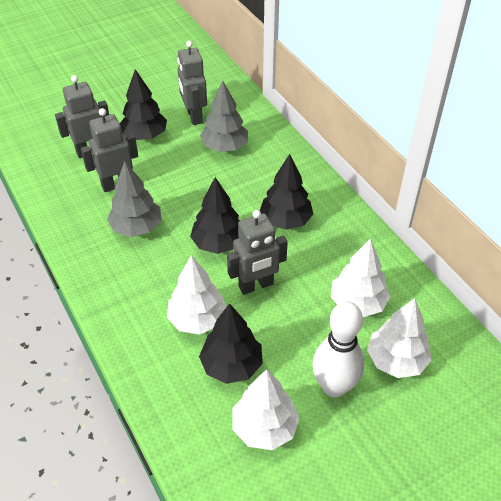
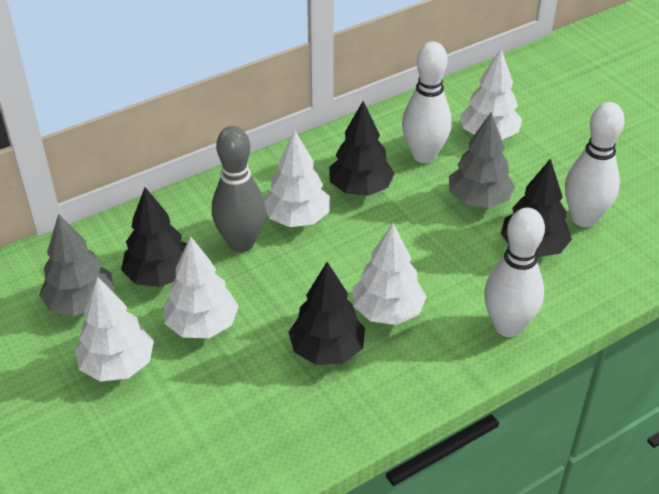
grey bowling pin: none = 0 -> [212,126,266,252] = 1
grey robot: [55,75,109,158] [81,108,138,192] [177,41,207,125] [227,210,288,295] = 4 -> none = 0
white bowling pin: [312,301,364,397] = 1 -> [402,41,452,163] [484,208,545,337] [565,102,625,227] = 3
white tree: [167,255,226,334] [232,369,300,450] [331,238,390,317] [367,298,432,378] = 4 -> [75,277,154,382] [164,236,239,338] [264,131,330,227] [353,223,426,325] [460,49,522,140] = 5

